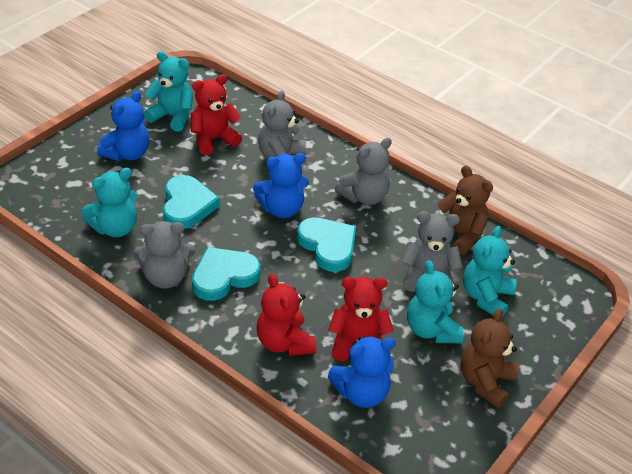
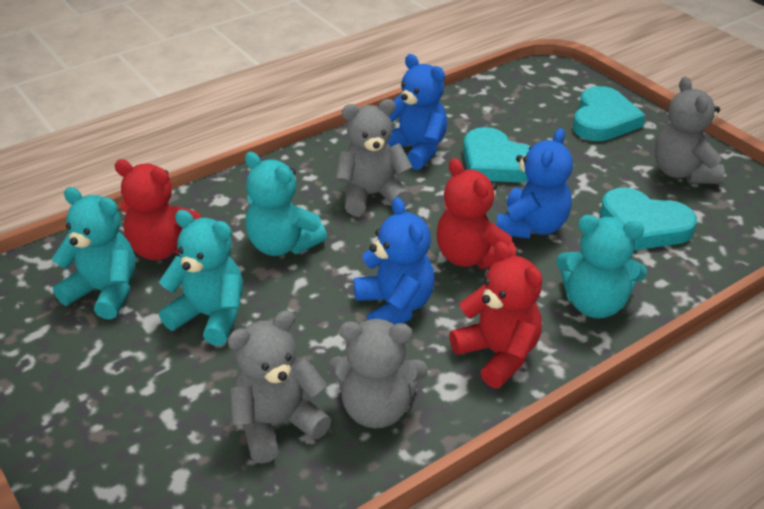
brown teddy bear: [437,165,493,255] [460,308,519,408] = 2 -> none = 0

